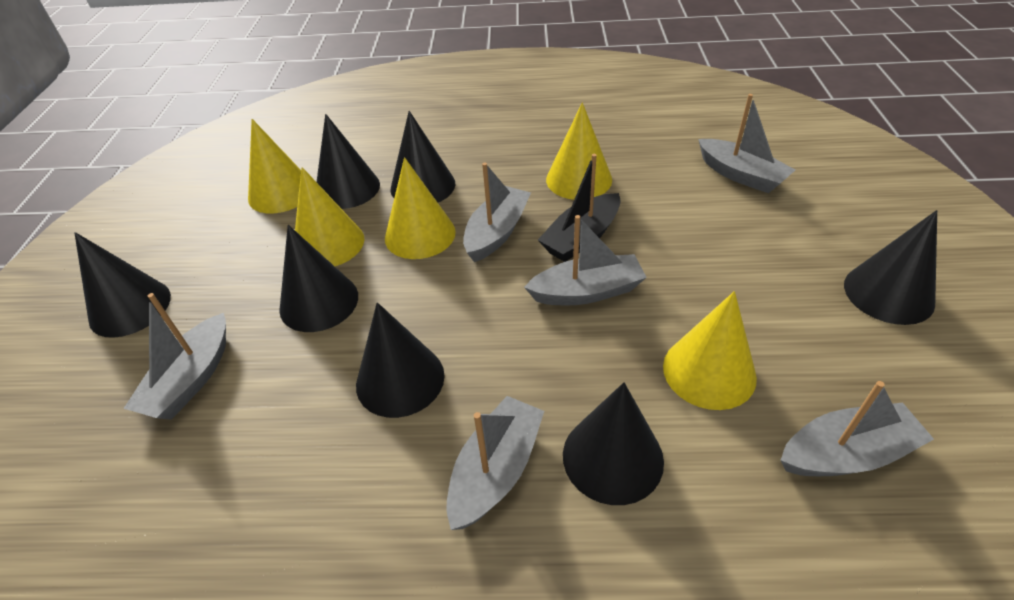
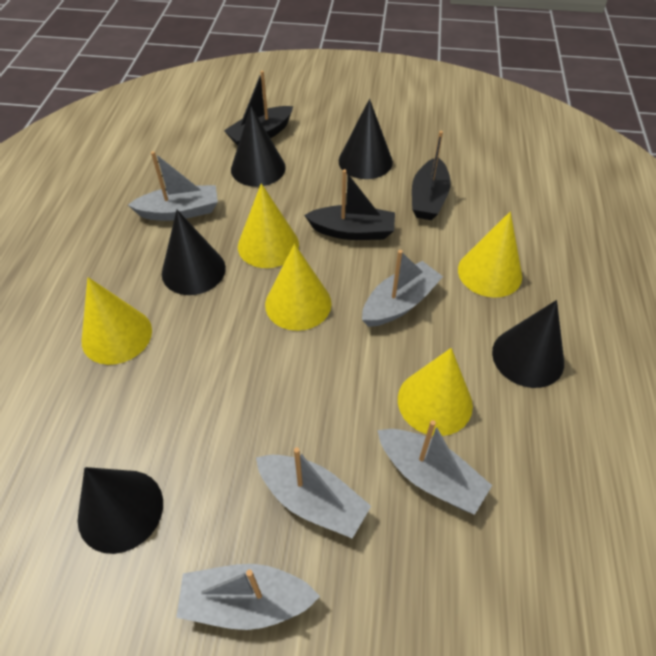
black boat: [538,154,621,262] = 1 -> [224,71,293,145] [304,169,395,240] [412,131,451,220] = 3
black cone: [74,232,171,338] [279,225,358,332] [317,114,380,209] [356,302,445,418] [391,111,455,202] [563,382,664,505] [844,210,937,325] = 7 -> [78,467,163,554] [162,210,226,295] [231,106,286,187] [339,99,393,179] [492,300,564,388] = 5
grey boat: [123,293,226,420] [446,396,544,530] [463,162,531,262] [524,215,647,305] [698,94,795,193] [781,381,934,476] = 6 -> [128,151,218,221] [176,564,320,630] [256,447,371,538] [362,250,443,327] [377,420,492,515] = 5

